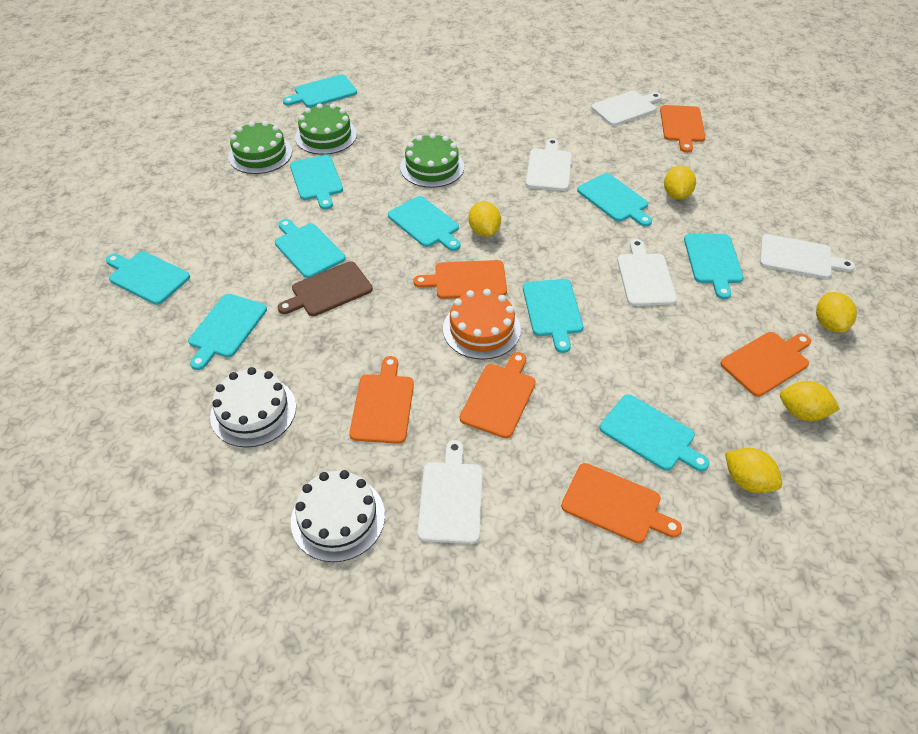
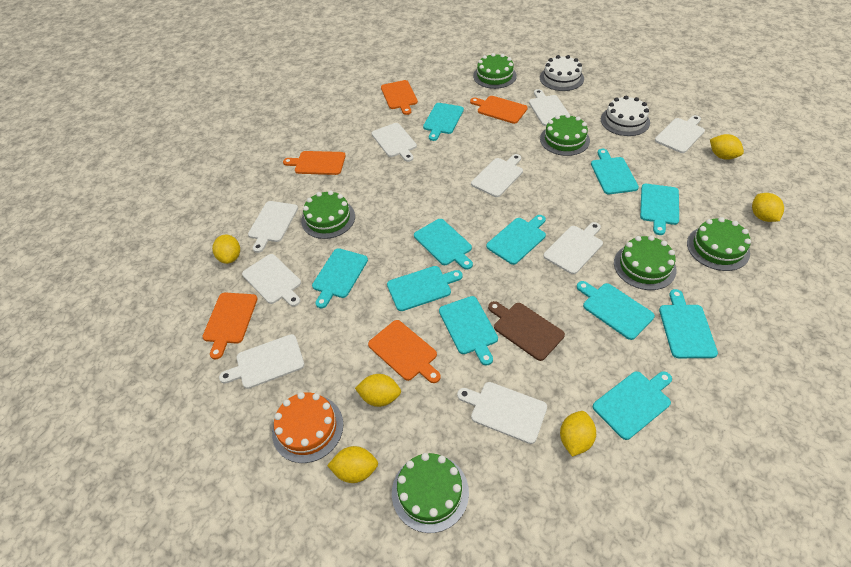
green cake: [228,121,292,174] [295,103,357,155] [400,133,464,188] = 3 -> [301,190,355,239] [392,453,469,533] [473,53,517,89] [540,114,590,156] [614,235,676,290] [687,217,751,271] = 6
orange cutting board: [349,356,414,444] [413,260,507,299] [460,352,536,438] [561,463,682,543] [660,105,705,153] [720,332,811,397] = 6 -> [202,293,258,360] [283,151,346,175] [368,320,441,383] [381,80,418,115] [470,96,528,124] = 5
turquoise cutting board: [106,251,190,305] [188,294,267,370] [275,219,345,278] [283,74,357,108] [290,155,343,210] [388,196,460,251] [523,279,583,353] [577,173,652,227] [600,394,710,472] [684,234,743,299] = 10 -> [312,248,368,308] [387,266,463,311] [414,219,473,270] [423,103,464,141] [439,296,498,366] [486,215,546,265] [577,281,655,340] [591,149,639,194] [593,371,672,440] [640,184,679,235] [659,289,718,358] = 11
white cutting board: [417,440,483,544] [526,138,572,191] [591,91,662,126] [617,239,677,306] [760,234,855,279] = 5 -> [219,334,305,389] [242,254,301,307] [248,201,298,253] [372,123,417,162] [457,382,547,444] [471,154,523,197] [529,89,569,126] [543,222,603,274] [655,115,705,153] = 9
yellow lemon: [468,201,501,237] [664,166,696,200] [725,448,782,493] [780,381,840,421] [816,292,857,333] = 5 -> [212,234,240,264] [327,446,378,483] [355,374,401,407] [560,411,596,457] [710,134,744,160] [752,193,784,222] = 6

